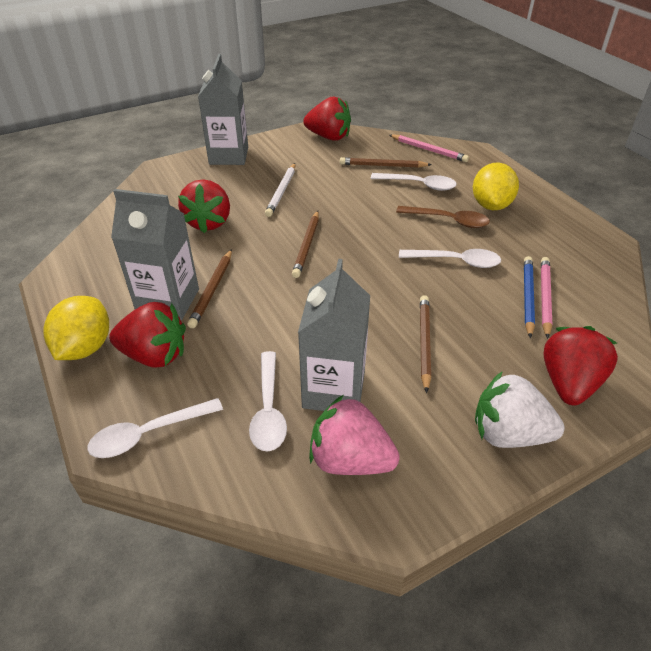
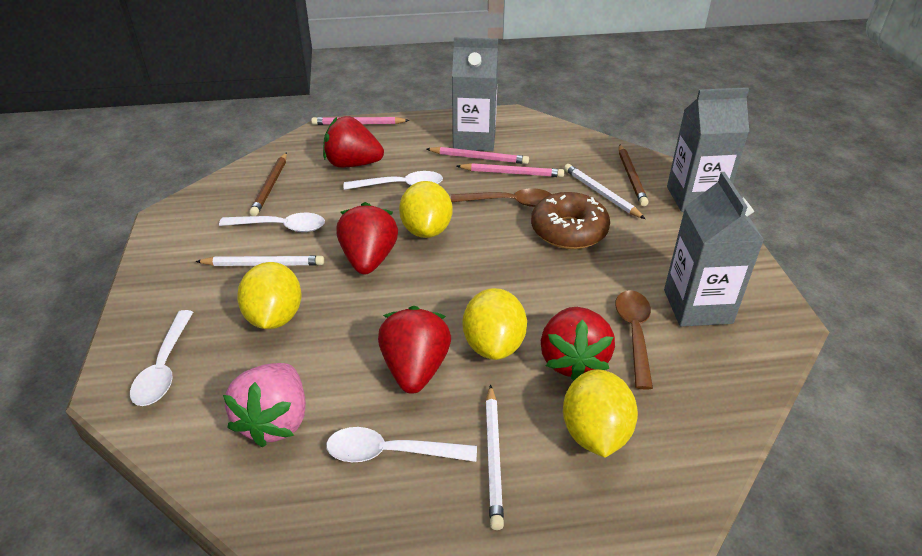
blue pencil: [524,256,535,338] = 1 -> none = 0
brown donut: none = 0 -> [531,192,610,249] = 1
brown pencil: [187,249,232,328] [292,211,319,278] [340,157,431,168] [420,295,431,393] = 4 -> [249,152,287,216] [619,144,649,206] = 2
brown spoon: [396,206,490,228] = 1 -> [451,188,552,207] [615,290,653,390] = 2
pink pencil: [389,134,469,162] [541,257,553,339] = 2 -> [311,117,410,125] [427,147,529,164] [457,163,564,177] = 3
white pencil: [265,163,295,217] = 1 -> [195,256,324,266] [486,385,504,530] [564,164,645,219] = 3
white strawberry: [475,371,565,448] = 1 -> none = 0
yellow lemon: [43,296,109,360] [473,163,519,210] = 2 -> [237,262,302,329] [399,181,452,238] [463,288,527,360] [563,369,638,458] = 4

